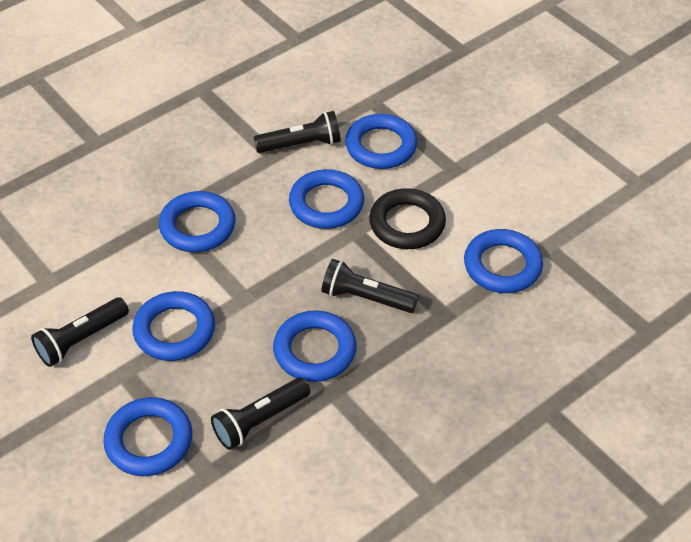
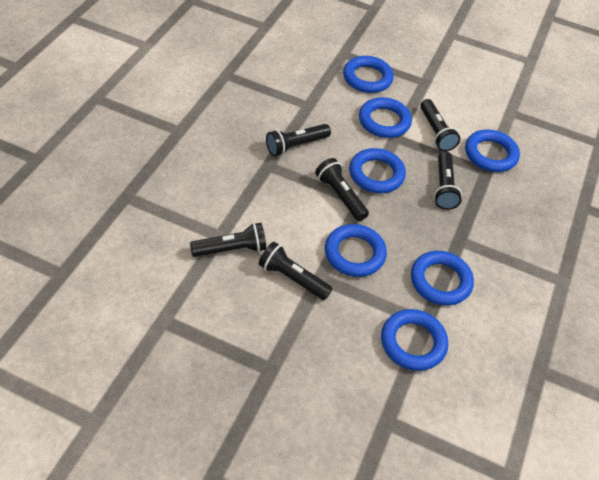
black flashlight: [31,297,129,367] [211,377,310,450] [254,111,341,153] [321,259,419,313] = 4 -> [190,223,266,257] [259,242,333,300] [266,124,331,157] [315,158,369,221] [420,99,460,152] [434,151,462,210] = 6
black ring: [369,188,446,249] = 1 -> none = 0

